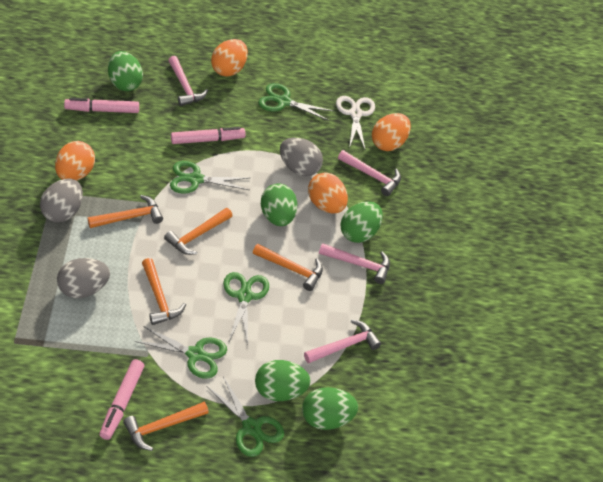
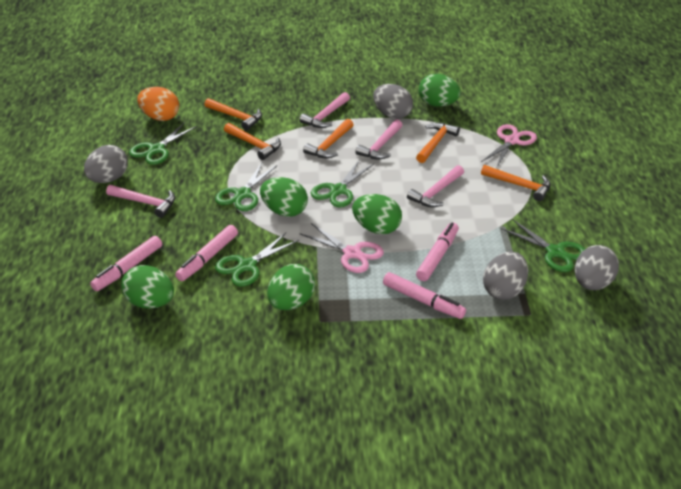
grey egg: [40,179,83,222] [57,258,110,298] [280,138,323,176] = 3 -> [84,145,128,183] [373,84,413,119] [483,252,528,300] [575,245,619,290] = 4
orange egg: [55,141,95,181] [211,39,248,77] [308,173,348,213] [372,113,411,151] = 4 -> [137,87,179,121] = 1
pink marker: [64,98,139,113] [99,359,144,440] [171,127,246,144] = 3 -> [90,236,162,291] [175,225,238,281] [383,272,466,319] [416,222,459,281] = 4
pink scissors: none = 0 -> [299,223,384,273] [481,124,537,167] = 2
white scissors: [336,96,375,151] = 1 -> none = 0

